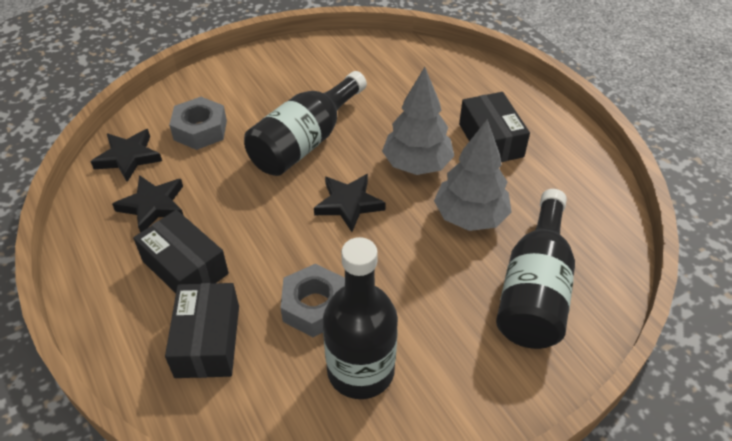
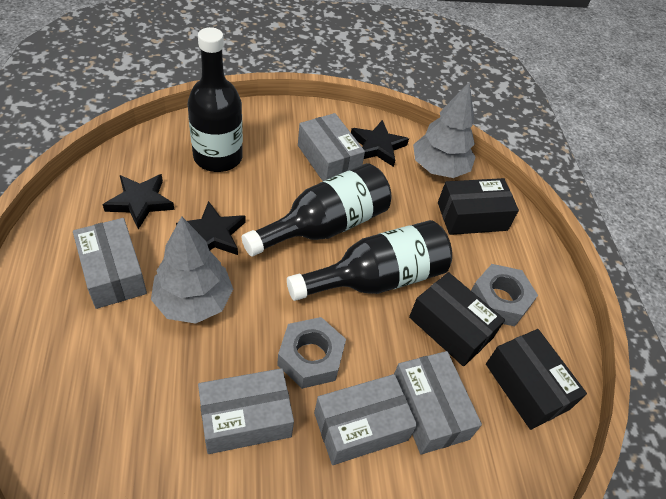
grey box: none = 0 -> [73,218,147,309] [198,368,294,454] [298,113,365,181] [314,374,417,465] [394,351,482,454] = 5

